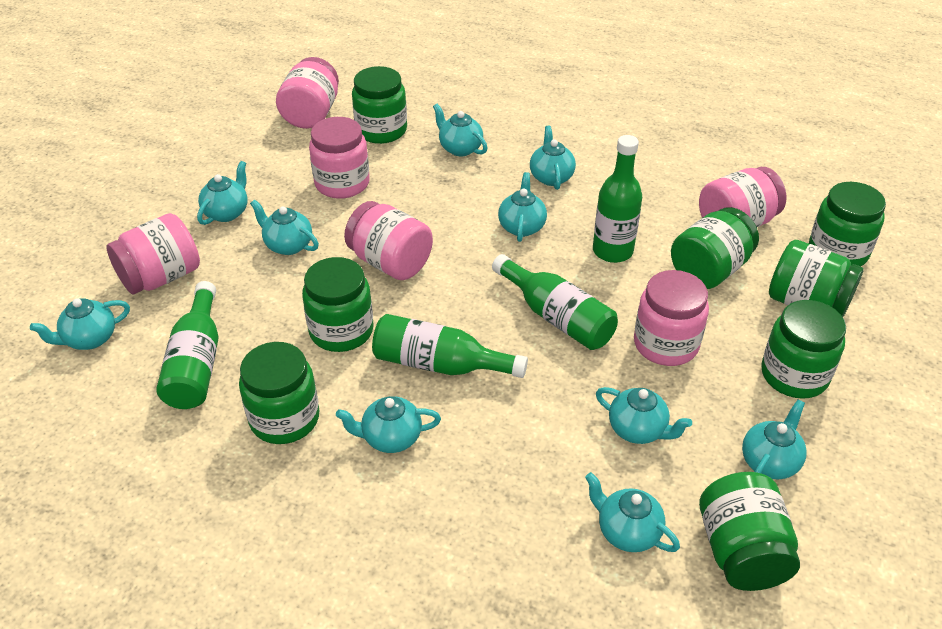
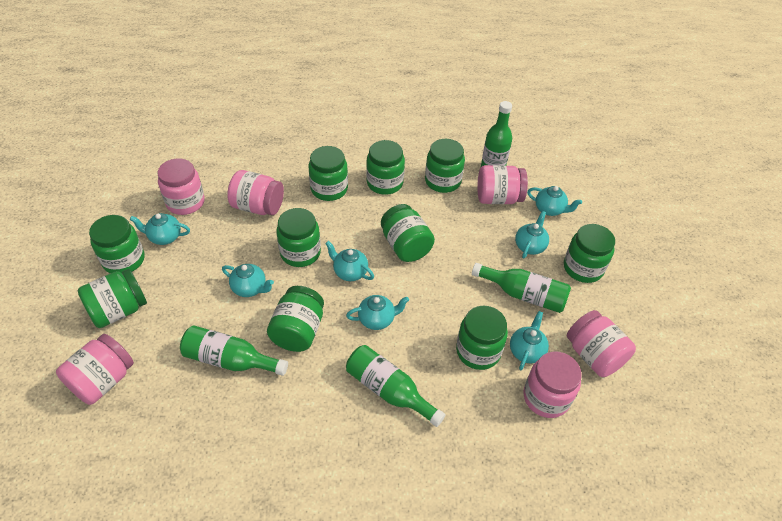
green jar: [239,342,319,444] [302,257,374,352] [352,66,407,144] [671,207,759,289] [699,472,800,591] [761,300,846,399] [769,240,864,317] [809,182,886,266] = 8 -> [78,269,147,328] [89,215,145,274] [267,286,324,352] [276,208,321,267] [309,146,348,201] [366,140,405,195] [381,204,435,262] [425,139,465,193] [456,306,508,370] [564,224,615,283] = 10
turquoise teapot: [30,298,130,350] [197,161,248,225] [250,200,319,255] [336,396,441,453] [433,104,488,156] [498,172,547,242] [530,126,576,190] [585,472,680,552] [596,387,692,444] [742,399,807,480] = 10 -> [130,213,190,245] [222,264,274,297] [325,241,374,281] [346,295,409,330] [510,311,549,370] [515,211,549,258] [527,186,582,216] = 7

